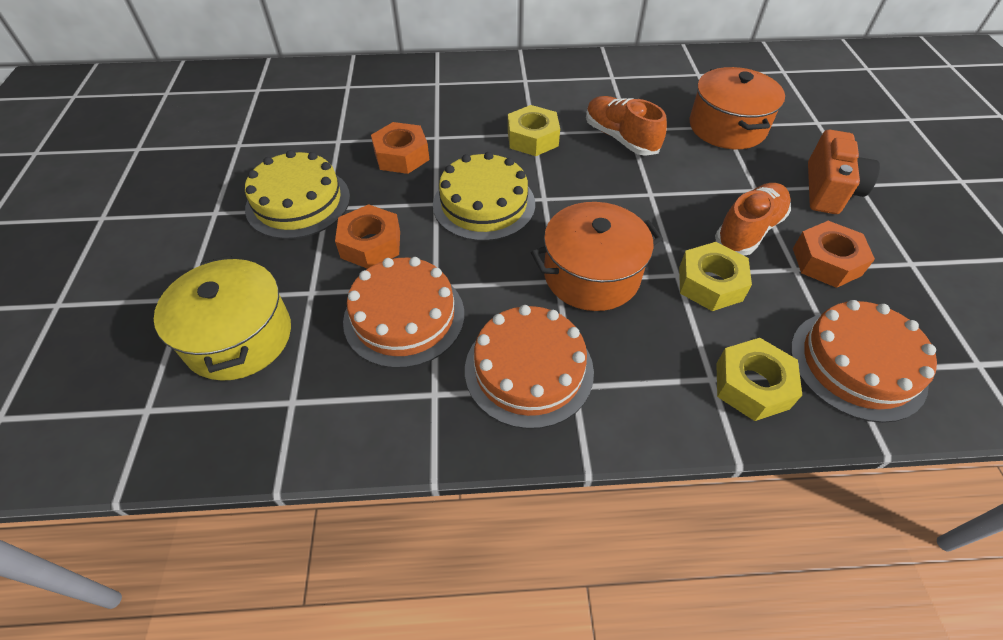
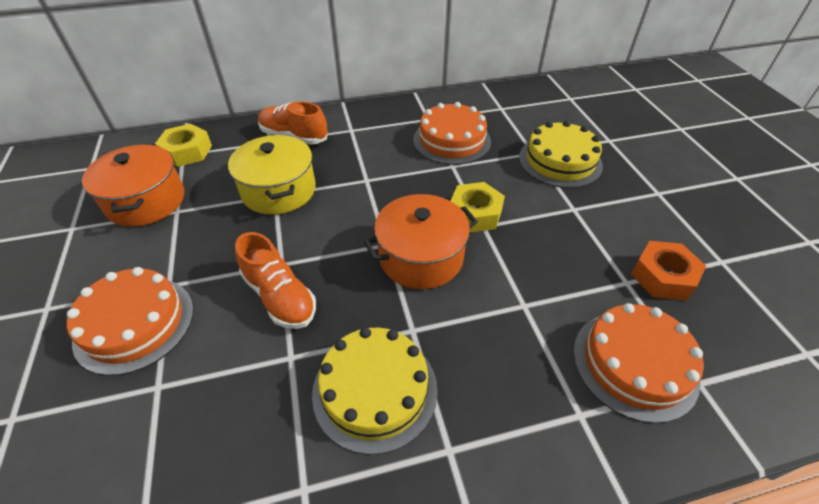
orange camera: [808,130,880,214] = 1 -> none = 0
orange nut: [335,204,400,269] [371,122,430,174] [793,221,875,288] = 3 -> [631,241,706,301] = 1
yellow nut: [508,105,560,156] [679,242,752,311] [716,338,802,421] = 3 -> [155,124,212,167] [451,182,505,233] = 2

